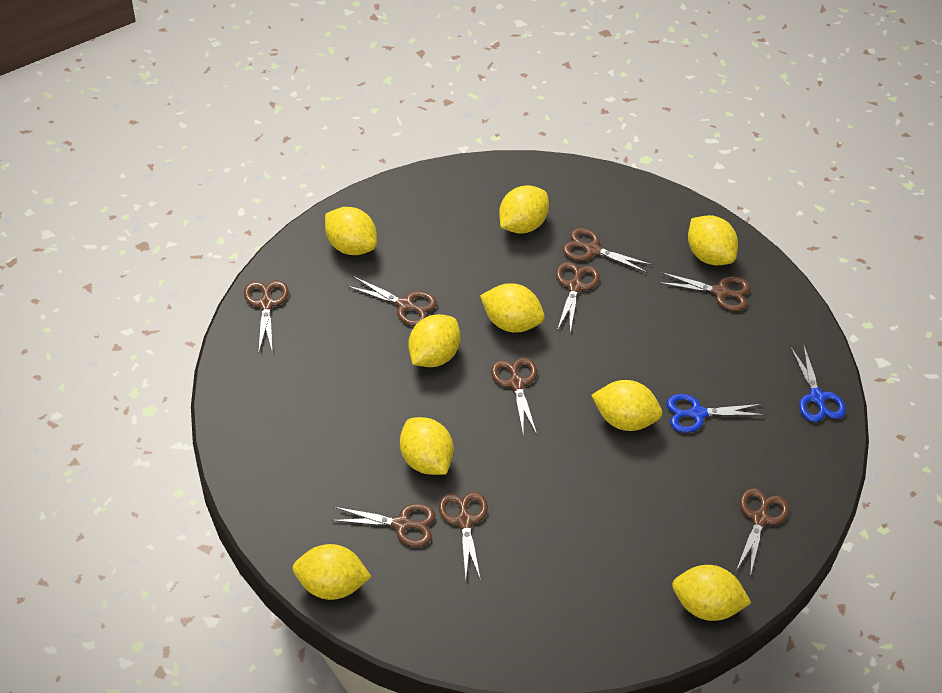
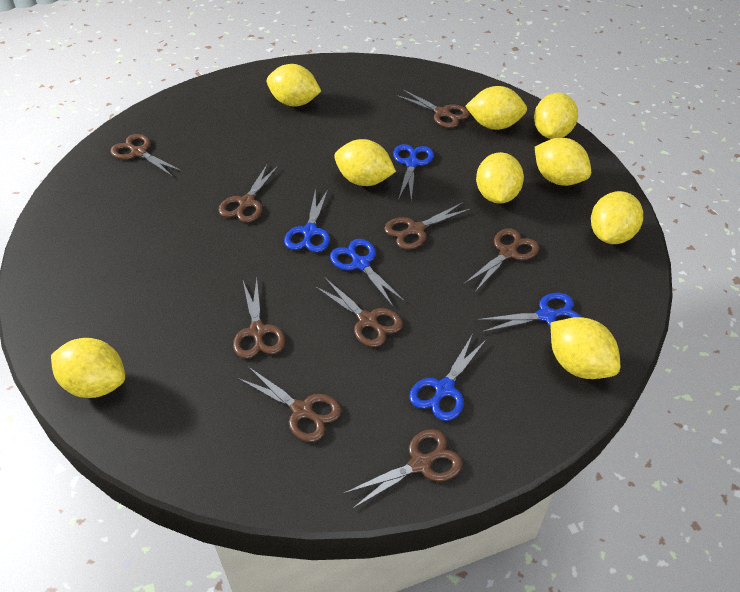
blue scissors: [666,394,765,433] [791,346,846,422] = 2 -> [284,189,330,252] [330,239,406,308] [393,144,434,201] [409,334,487,421] [477,293,581,332] = 5

